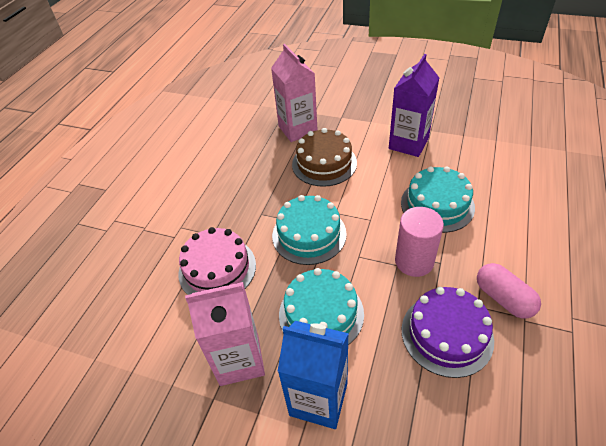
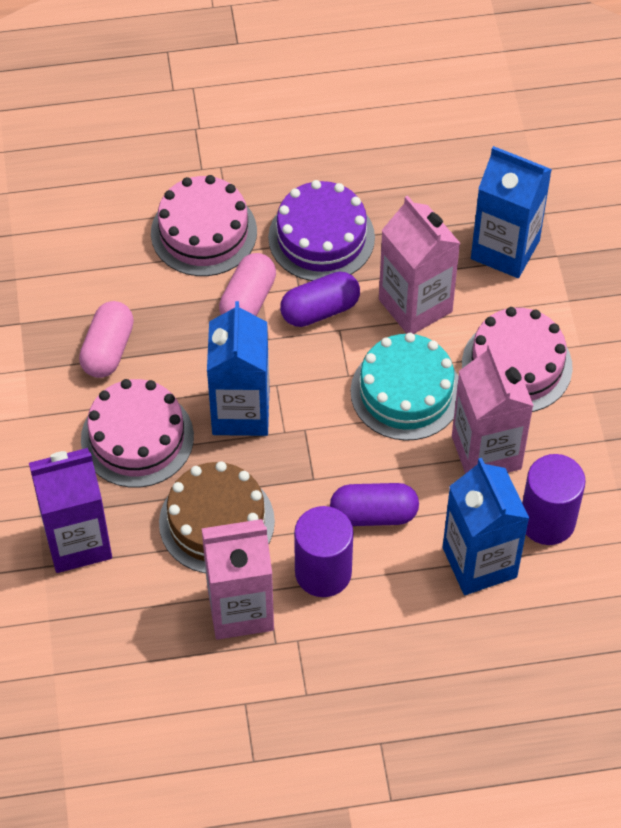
blue carton: [278,321,349,429] = 1 -> [207,301,269,436] [443,458,529,595] [471,146,552,278] = 3
pink cake: [178,227,256,295] = 1 -> [81,379,194,488] [151,175,257,276] [462,307,573,412] = 3
pink capsule: [477,263,541,319] = 1 -> [79,301,134,378] [219,253,276,316] = 2
pink carton: [185,282,265,386] [271,44,318,142] = 2 -> [201,519,274,640] [379,195,460,334] [452,344,534,474] = 3
pink cylinder: [395,207,444,277] = 1 -> none = 0
purple capsule: none = 0 -> [280,271,360,327] [330,483,419,526] = 2
purple cylinder: none = 0 -> [294,506,353,597] [522,454,586,545] = 2
turquoise cake: [272,195,347,265] [279,268,364,345] [401,166,475,233] = 3 -> [350,333,459,441] = 1

